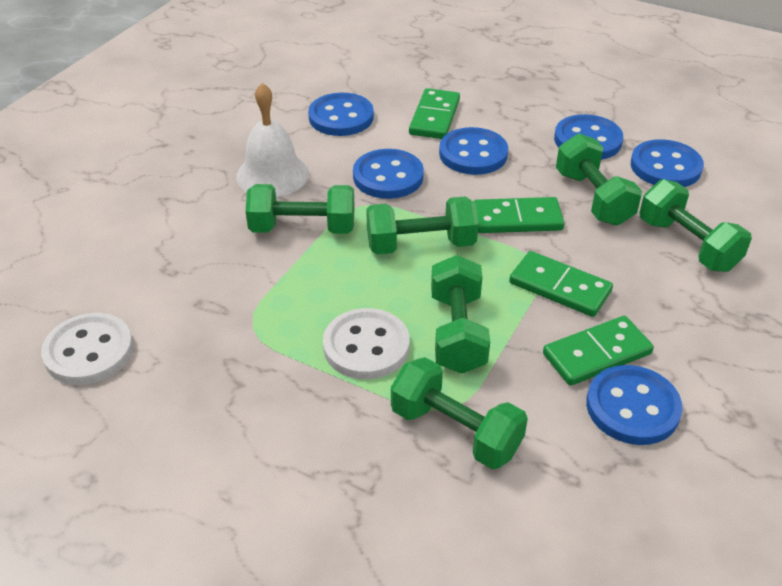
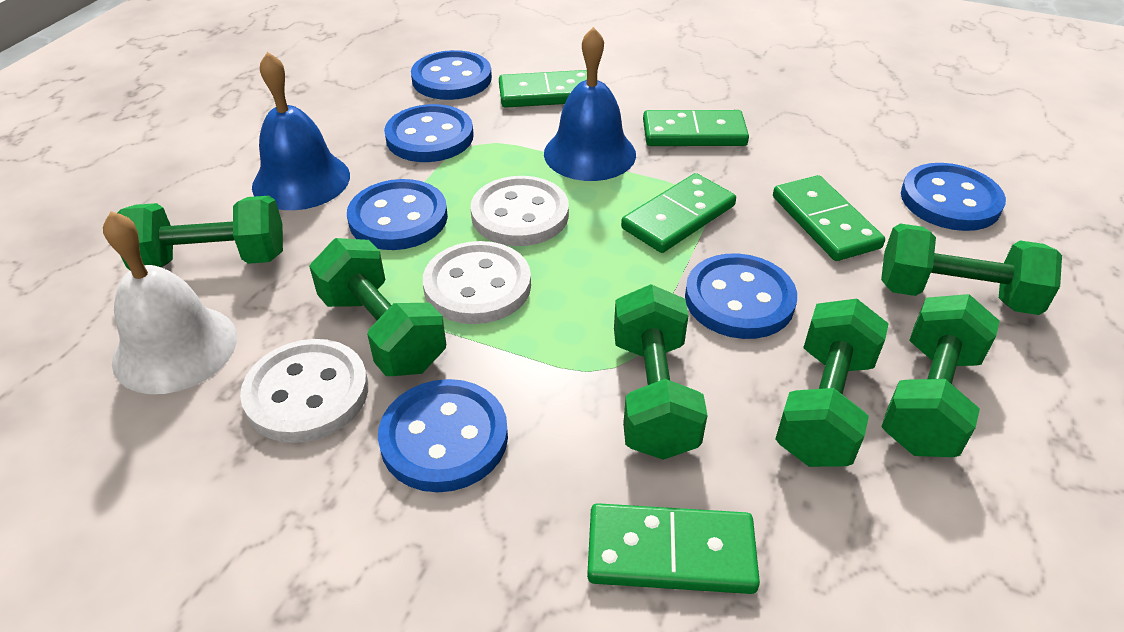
blue bell: none = 0 -> [252,52,350,210] [544,27,636,181] = 2
green domino: [409,88,460,139] [473,197,564,233] [509,251,613,317] [543,316,654,386] = 4 -> [499,70,587,108] [587,503,760,594] [621,173,736,253] [643,110,749,146] [773,175,885,261] = 5
white button: [41,313,133,385] [323,308,410,379] = 2 -> [240,339,368,443] [423,241,531,324] [471,176,569,246] = 3

